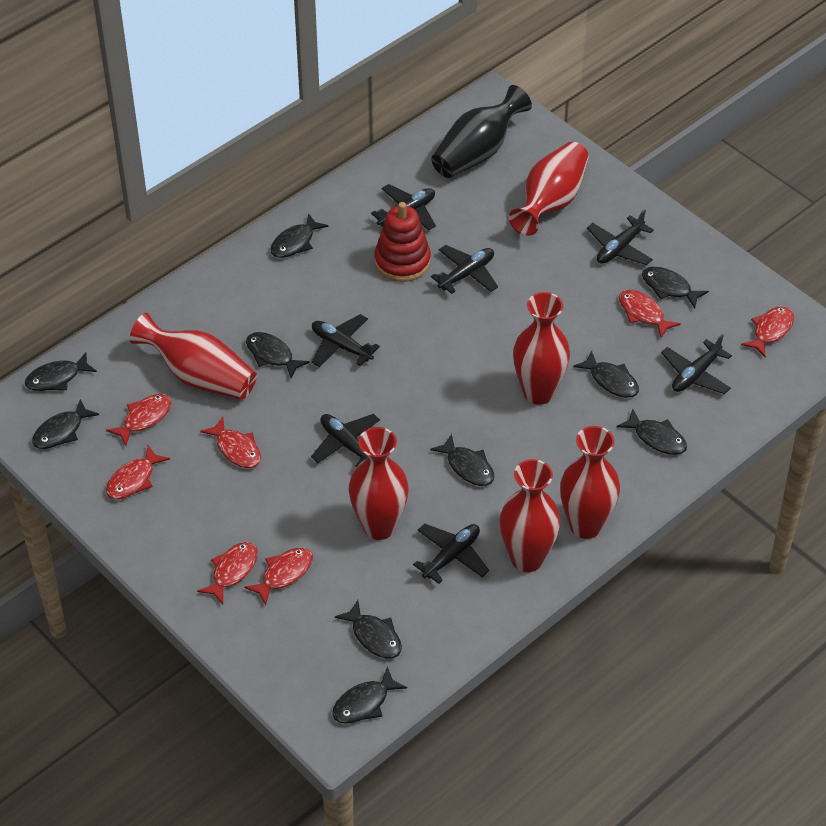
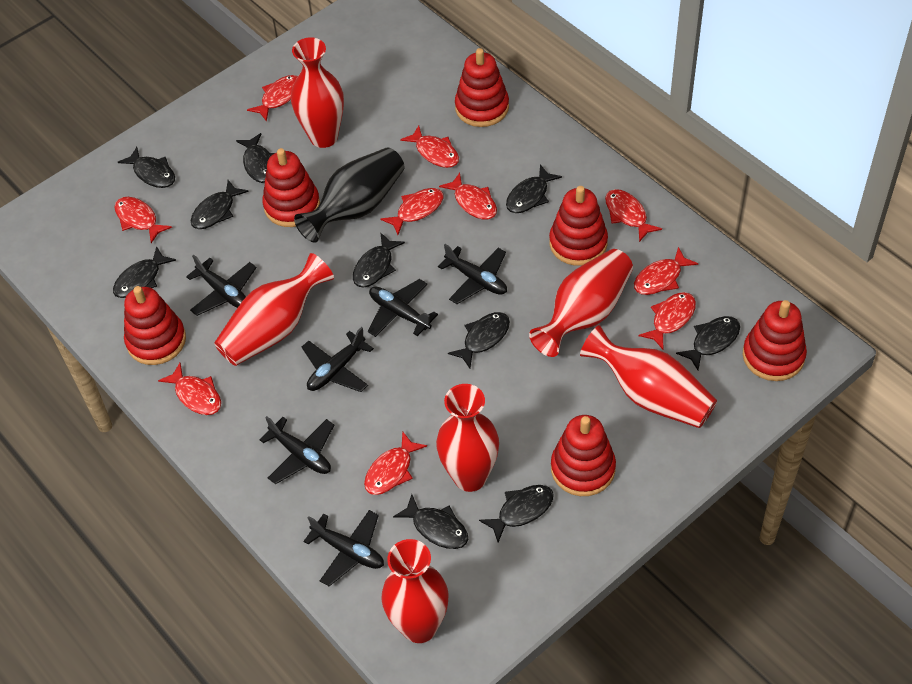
black plane: [311,414,380,467] [312,314,380,367] [371,184,436,231] [413,524,489,584] [431,245,498,294] [587,209,654,265] [661,334,732,394] = 7 -> [186,255,257,316] [259,416,334,484] [302,327,374,392] [303,510,384,586] [368,279,438,337] [438,244,507,304] = 6
red fish: [106,394,171,446] [106,445,170,499] [197,542,258,604] [200,417,261,468] [244,548,313,605] [619,290,681,338] [741,306,794,357] = 7 -> [114,197,172,243] [158,363,221,415] [247,75,298,122] [364,431,427,495] [380,188,444,235] [400,125,459,168] [439,173,497,219] [605,189,662,242] [634,247,698,295] [638,292,696,349] = 10
red stacking toy: [374,202,431,282] = 1 -> [124,286,186,365] [262,148,320,227] [455,48,509,127] [549,186,608,266] [551,415,616,496] [743,300,807,381] = 6

